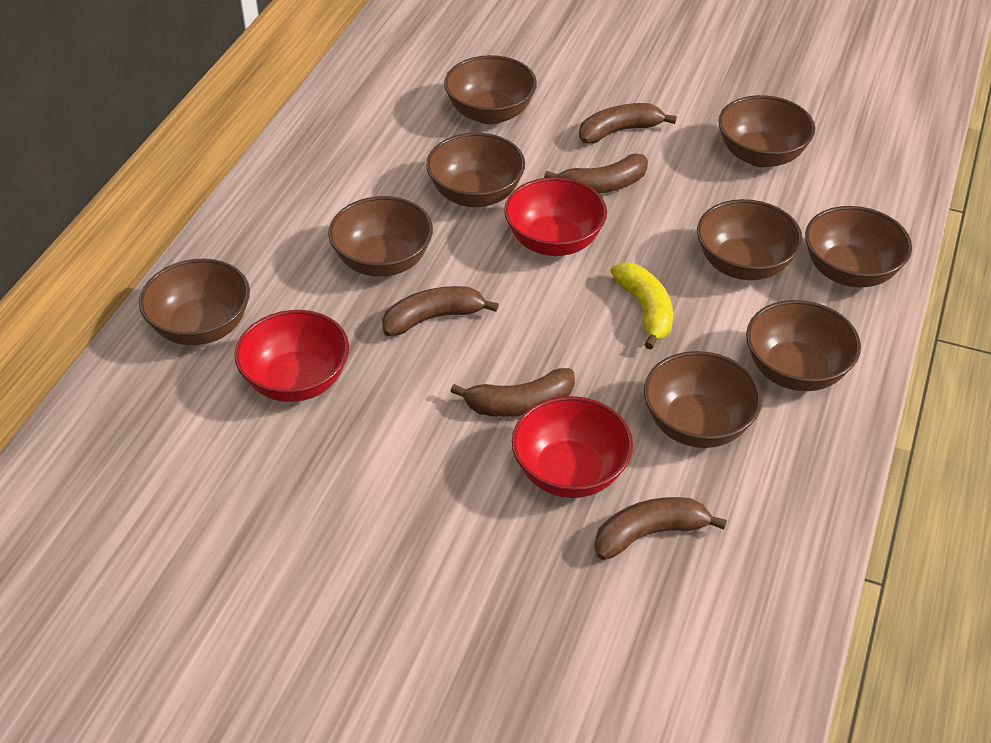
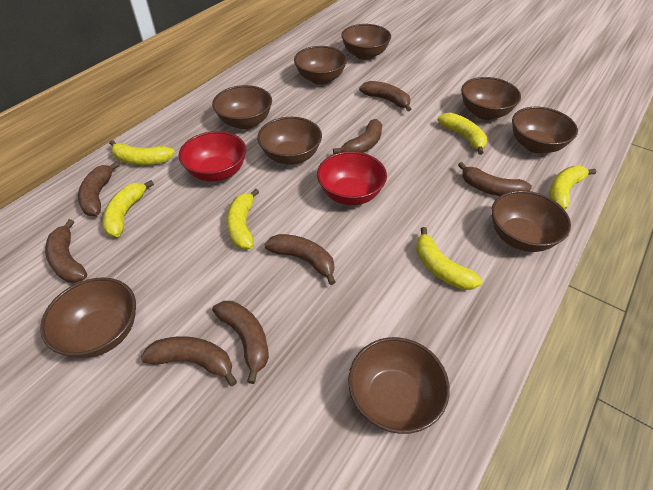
brown banana: [382,286,499,336] [450,368,575,417] [544,154,648,194] [579,103,677,144] [594,497,727,560] = 5 -> [45,219,87,283] [78,162,119,216] [141,336,237,386] [212,301,269,384] [264,234,335,285] [333,119,382,154] [359,81,411,111] [458,162,532,196] = 8
red bowl: [234,310,349,402] [504,177,607,256] [512,396,633,498] = 3 -> [178,131,246,182] [317,151,387,205] = 2
yellow banana: [610,262,673,350] = 1 -> [102,180,154,237] [109,140,175,165] [226,189,259,249] [416,227,482,290] [437,113,487,155] [549,166,597,210] = 6

